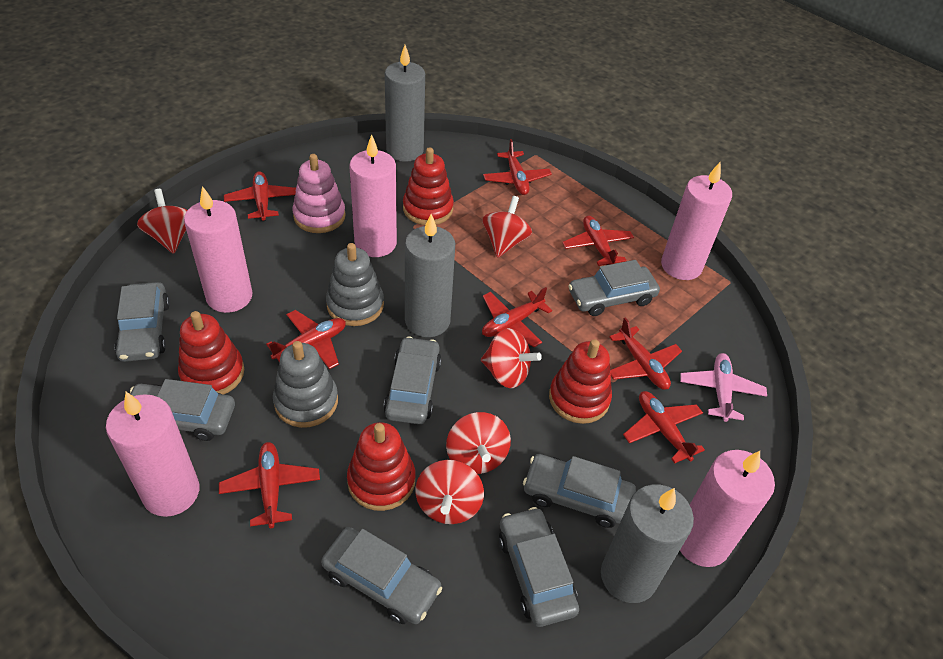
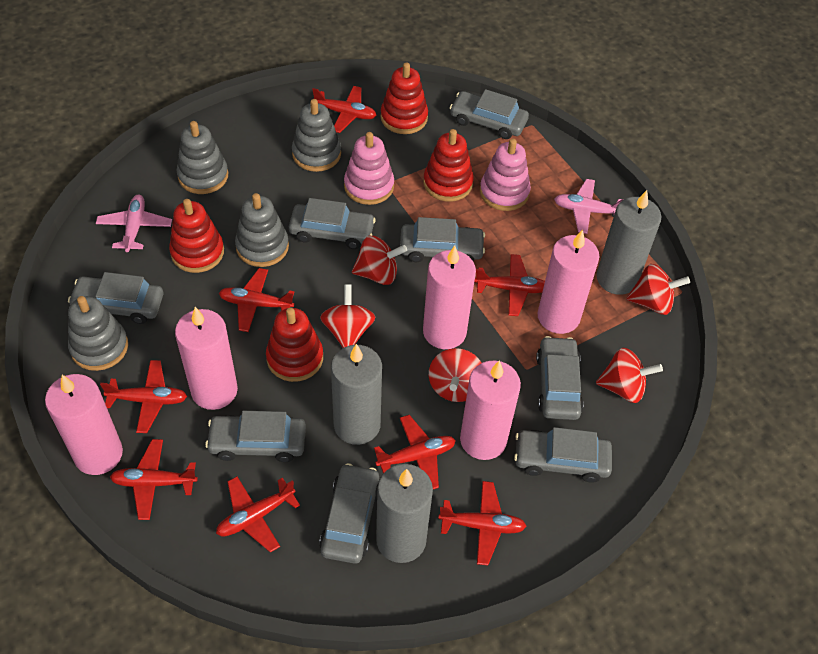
grey car: [115,282,170,362] [130,379,235,441] [321,527,442,624] [384,336,441,424] [499,507,579,627] [523,454,636,528] [568,260,660,316] = 7 -> [68,272,163,324] [205,411,306,462] [289,198,376,249] [319,463,379,564] [400,217,485,262] [450,89,529,139] [514,427,612,483] [536,336,584,420] = 8
grey stacking toy: [273,341,338,428] [326,243,384,326] = 2 -> [68,296,128,371] [177,121,228,194] [235,193,289,267] [292,99,341,172] = 4
pink plane: [680,353,767,422] = 1 -> [96,195,172,252] [554,179,624,234] = 2
pink stacking toy: [292,154,346,233] = 1 -> [344,132,394,205] [480,138,531,211] = 2

